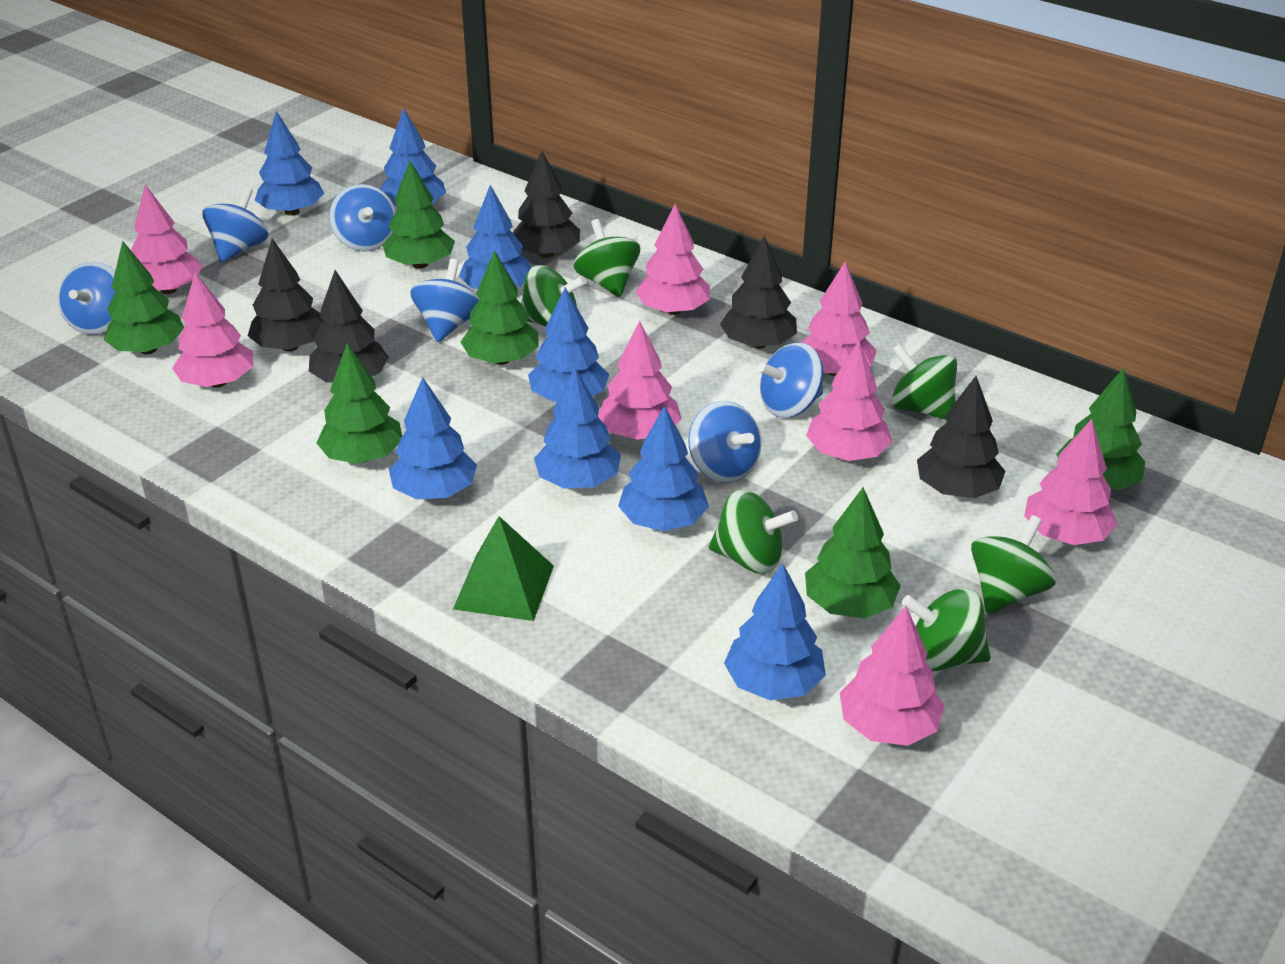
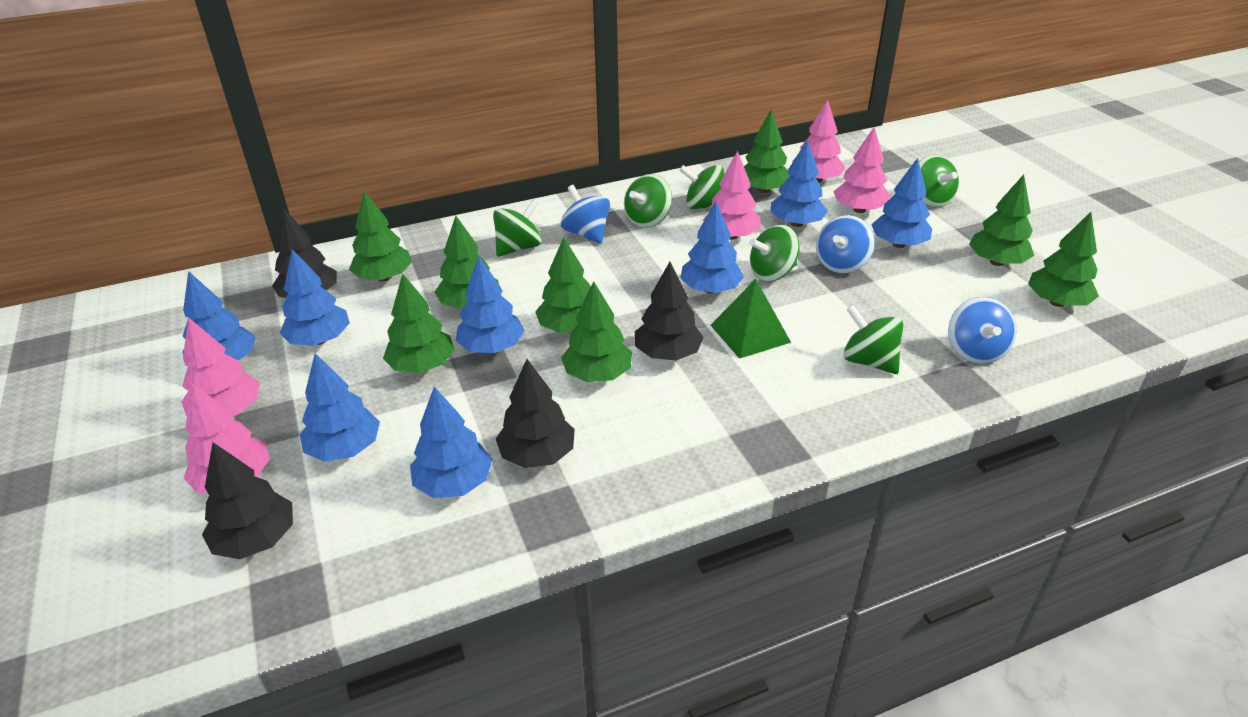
black tree: [248,239,324,352] [309,270,389,383] [512,151,580,258] [720,235,797,349] [917,376,1005,498] = 5 -> [202,442,293,559] [272,208,337,298] [496,359,575,468] [635,262,704,360] = 4
blue spinning top: [58,262,116,335] [202,187,269,263] [329,184,396,251] [410,259,479,342] [688,401,761,483] [758,342,823,418] = 6 -> [561,185,610,243] [816,215,875,273] [948,297,1017,364] = 3
green tree: [104,241,184,354] [317,343,402,464] [383,161,455,269] [461,250,539,365] [805,487,901,619] [1056,367,1145,490] = 6 -> [349,191,412,282] [383,273,455,373] [435,216,498,309] [535,237,591,333] [561,281,632,382] [744,109,790,193] [969,174,1034,266] [1028,212,1099,307] = 8
pink tree: [131,185,203,294] [172,272,254,388] [598,321,681,440] [635,204,710,315] [800,262,877,376] [806,341,892,461] [840,606,945,746] [1024,419,1117,545] = 8 -> [181,317,260,416] [183,384,270,493] [703,151,761,240] [793,99,846,183] [833,127,890,213] = 5

